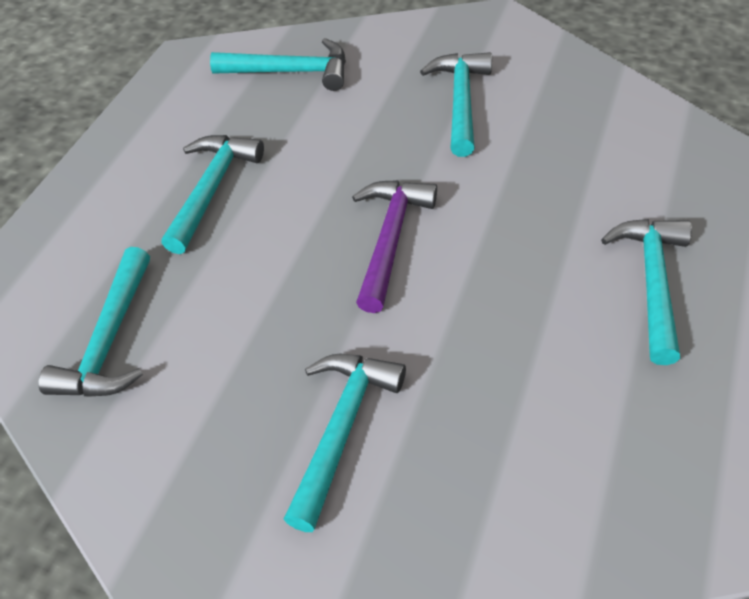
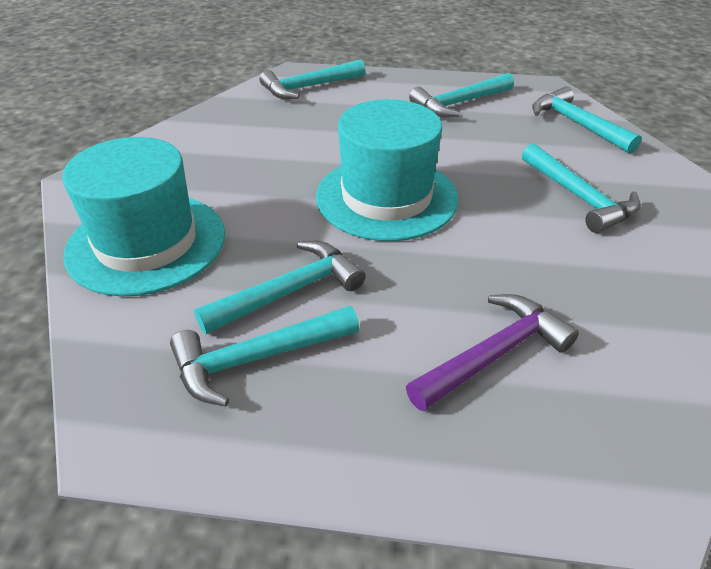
turquoise hat: none = 0 -> [62,137,225,296] [316,99,459,241] = 2

